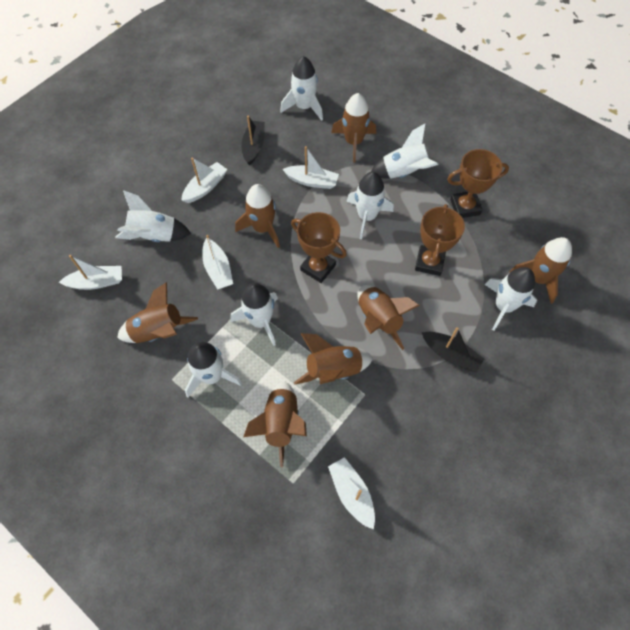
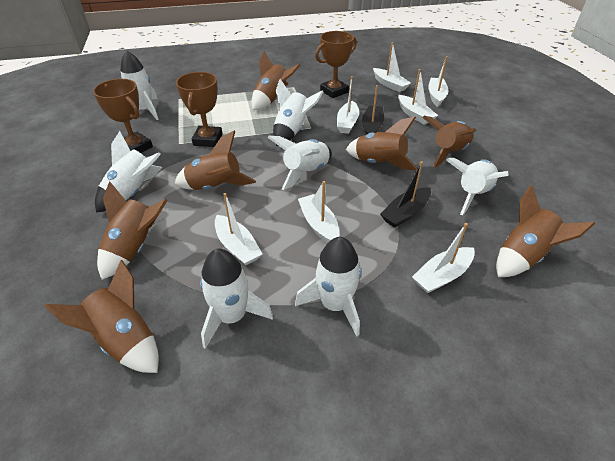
white boat: [59,255,122,290] [182,158,228,203] [202,235,233,290] [283,146,339,189] [328,457,375,529] = 5 -> [215,193,263,266] [298,181,339,244] [337,76,359,134] [373,42,411,92] [398,69,438,125] [412,223,475,293] [428,56,449,107] = 7

